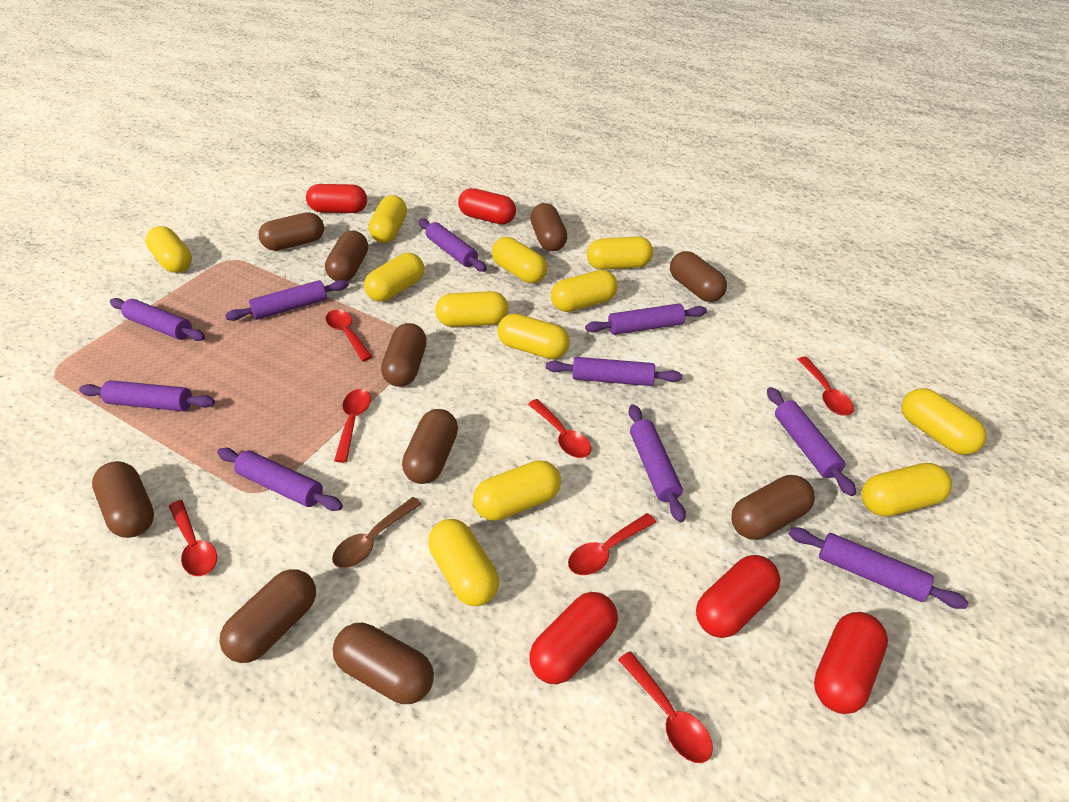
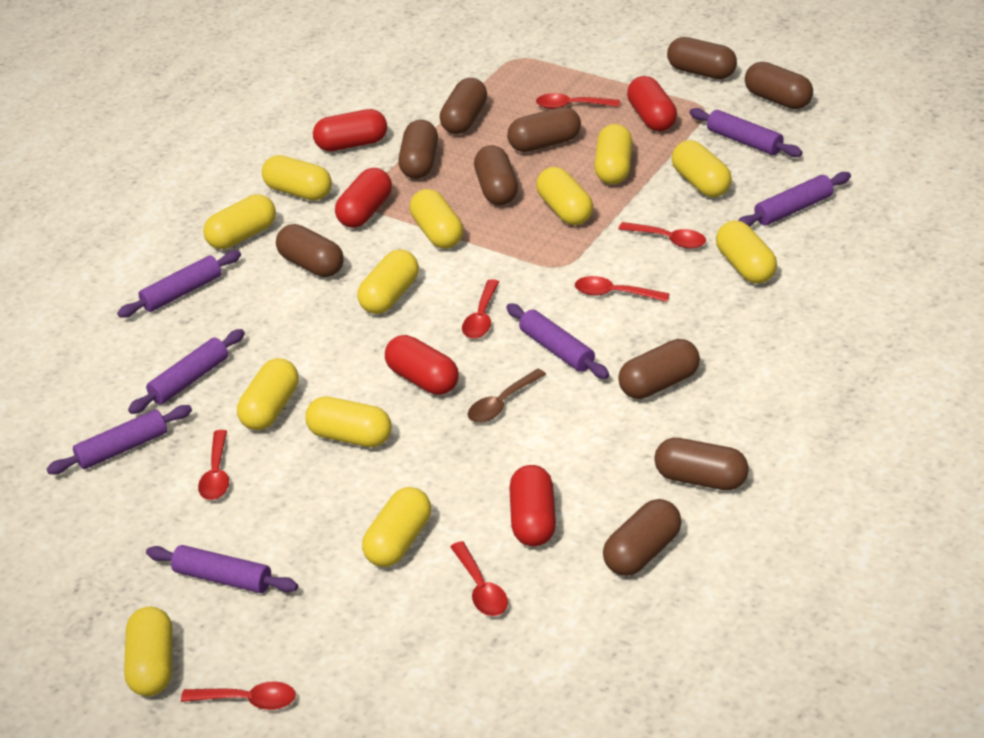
purple rolling pin: [79,380,215,411] [110,298,205,341] [217,448,343,511] [225,280,349,321] [419,219,487,272] [546,357,682,386] [585,304,707,335] [629,404,686,522] [767,387,856,496] [789,527,968,609] = 10 -> [46,405,192,474] [117,250,241,318] [128,329,245,414] [146,545,298,593] [506,304,609,379] [689,108,802,157] [738,172,851,227] = 7

